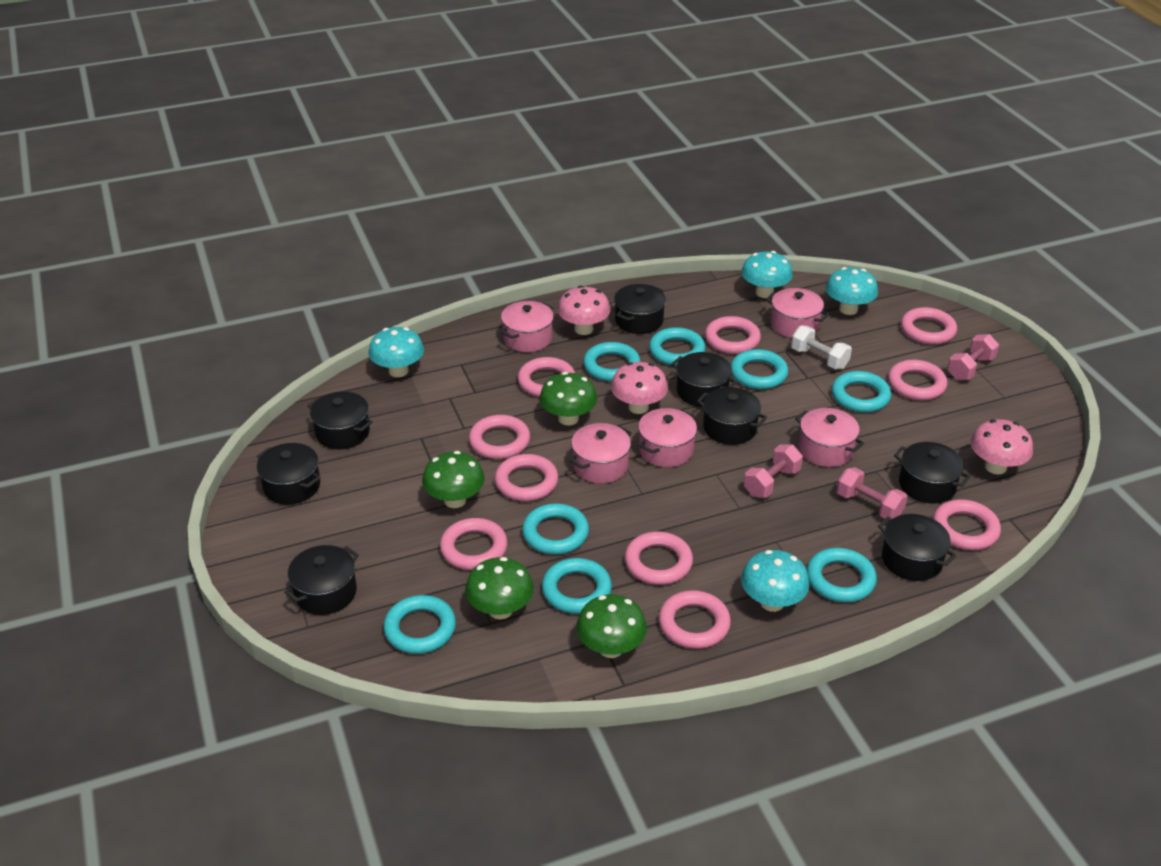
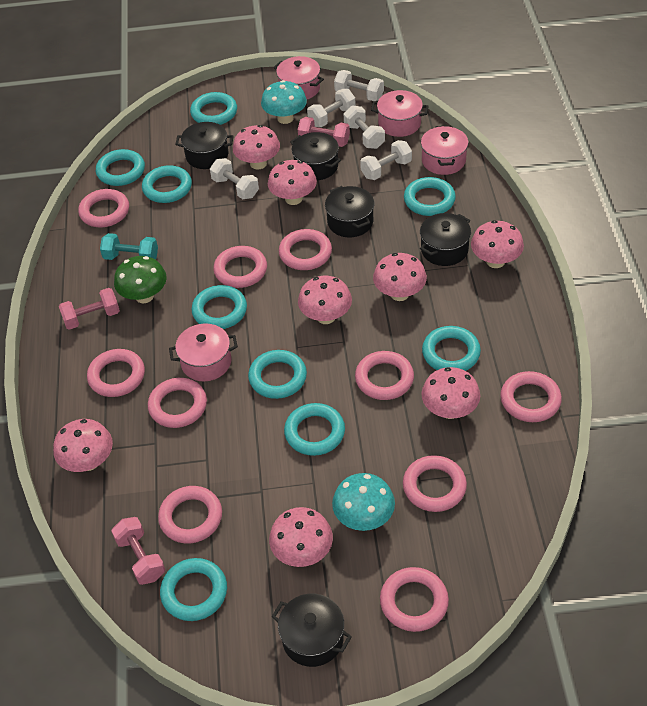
black pot: [257,443,321,505] [284,545,359,615] [308,391,373,449] [614,284,666,334] [671,352,737,407] [697,387,767,445] [878,514,957,581] [894,442,970,504] = 8 -> [175,122,234,169] [272,594,352,667] [290,132,341,180] [325,186,374,237] [420,213,471,266] = 5
green mushroom: [422,451,485,508] [465,557,534,619] [539,372,597,426] [576,594,647,658] = 4 -> [114,256,167,303] = 1
pink mushroom: [557,286,610,335] [611,362,668,414] [971,419,1033,475] = 3 -> [53,419,113,472] [233,125,280,170] [268,160,317,205] [269,507,333,567] [298,276,352,324] [373,253,427,301] [421,367,480,419] [471,220,524,268] = 8
pink pot: [501,301,554,352] [570,423,632,483] [638,408,697,467] [766,288,829,338] [795,408,864,467] = 5 -> [169,324,238,381] [274,56,324,99] [371,90,429,137] [421,126,468,175] = 4
turquoise dumbbell: none = 0 -> [100,233,158,260] = 1
turquoise mushroom: [369,327,424,377] [741,251,793,298] [741,550,810,612] [826,267,878,315] = 4 -> [261,80,307,124] [332,473,395,531] = 2
turquoise ring: [383,595,456,654] [522,503,589,555] [542,558,612,614] [583,342,641,381] [649,327,706,366] [731,349,788,389] [807,548,877,602] [831,371,891,412] = 8 -> [96,149,145,186] [142,165,192,203] [160,558,227,621] [190,92,237,125] [191,285,247,329] [248,350,307,399] [284,403,345,456] [404,177,456,216] [422,326,481,371] = 9
white dumbbell: [791,325,852,369] = 1 -> [210,158,259,199] [307,89,356,127] [334,70,384,101] [344,105,385,149] [360,140,412,180] = 5

